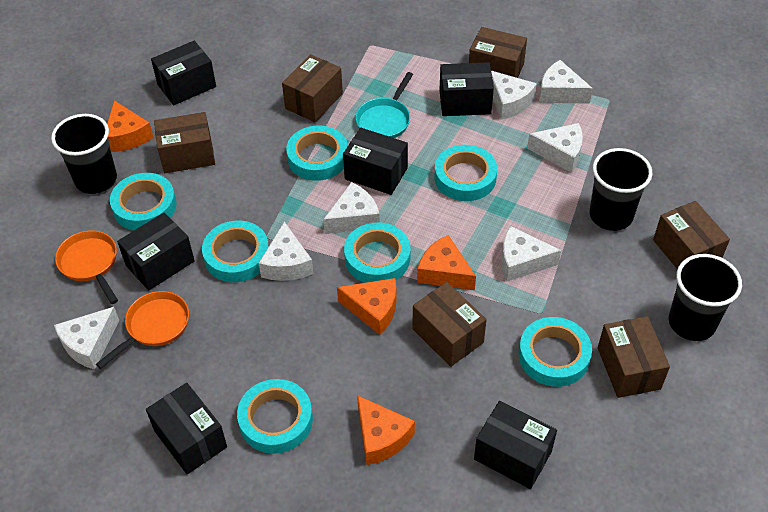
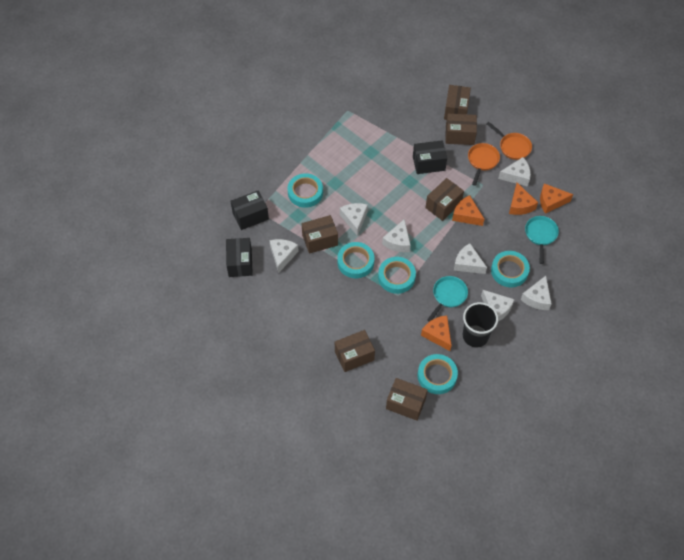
black box: [117,212,195,291] [146,383,227,474] [151,41,216,105] [343,128,408,195] [439,62,494,116] [474,401,557,489] = 6 -> [226,238,253,277] [231,190,269,230] [413,140,447,174] = 3
black cup: [51,114,117,194] [589,148,653,231] [669,254,742,341] = 3 -> [463,302,498,347] = 1
turquoise pan: [355,72,413,138] = 1 -> [427,276,468,322] [525,216,559,264] = 2
turquoise tape: [110,173,177,230] [202,221,269,282] [237,379,313,454] [286,126,348,181] [344,222,410,283] [434,145,497,201] [519,317,592,387] = 7 -> [288,173,323,208] [337,242,374,278] [378,257,416,294] [418,354,458,394] [491,251,530,287] = 5

